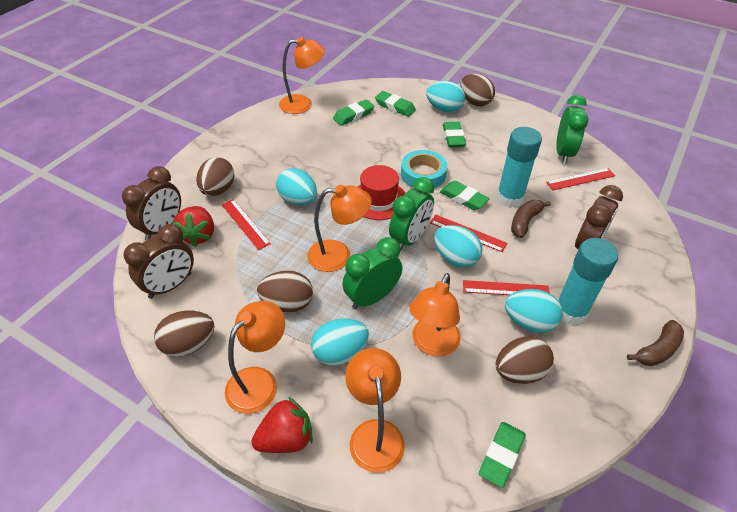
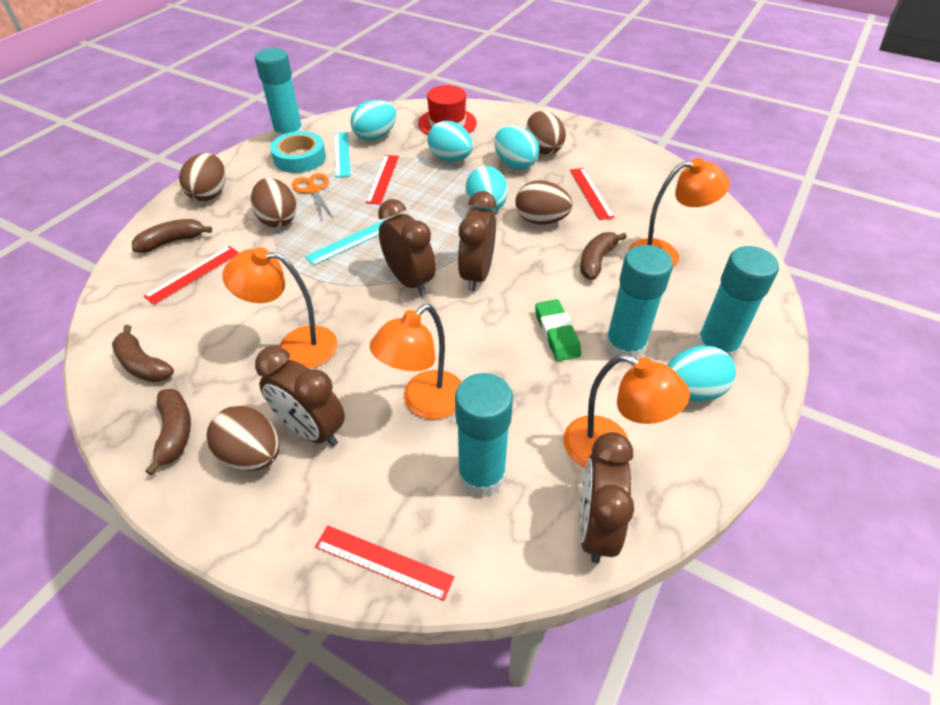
brown banana: [511,200,551,238] [627,320,684,366] = 2 -> [112,325,174,382] [132,219,212,253] [145,389,191,475] [580,232,627,280] = 4
brown clock: [122,166,181,240] [123,224,194,299] [575,185,623,249] = 3 -> [255,346,345,447] [378,199,436,296] [458,191,496,292] [579,432,634,563] = 4
green clock: [342,237,402,310] [389,177,434,250] [556,95,588,164] = 3 -> none = 0
green eraser: [333,99,374,126] [375,91,416,117] [440,181,490,210] [443,122,466,147] [479,422,525,488] = 5 -> [535,299,581,361] = 1
orange lamp: [225,301,285,414] [279,37,325,114] [307,185,372,272] [345,348,405,473] [409,273,461,357] = 5 -> [222,247,338,369] [370,304,462,419] [563,354,690,468] [628,158,730,268] = 4
orange scissors: none = 0 -> [292,173,333,219] = 1
red strawberry: [173,206,214,247] [251,397,313,453] = 2 -> none = 0
turquoise glue stick: [496,127,542,208] [558,238,618,325] = 2 -> [255,48,303,138] [455,373,513,498] [605,245,673,360] [696,246,779,360] = 4
turquoise ruler: none = 0 -> [305,219,386,266] [334,132,350,178] = 2

